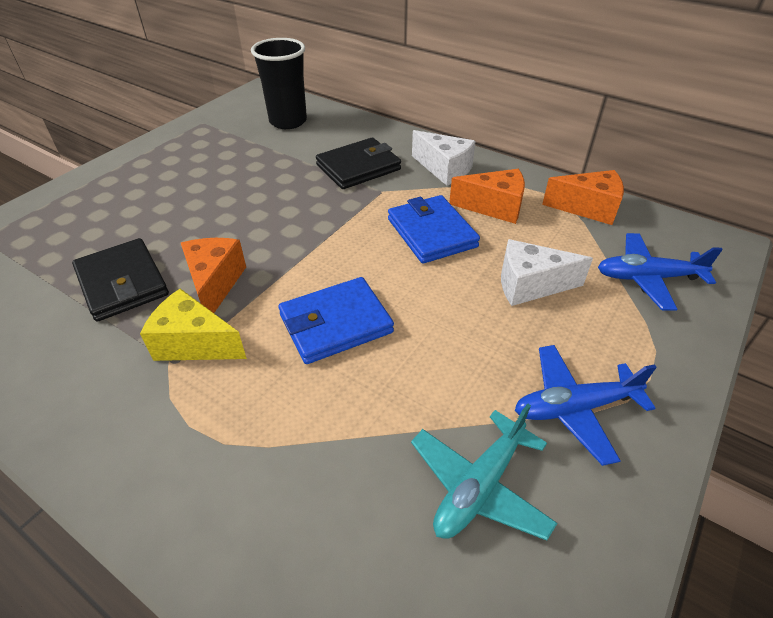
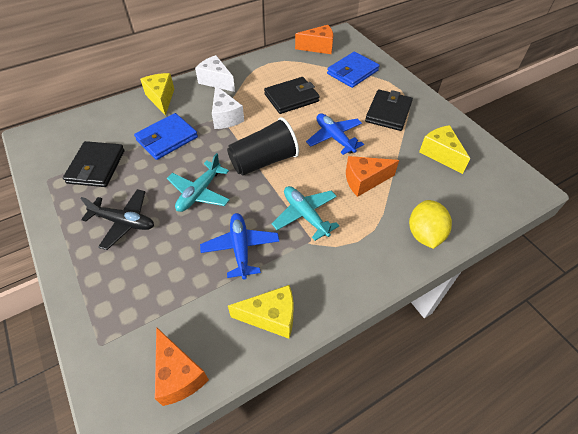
black plane: none = 0 -> [80,189,154,250] = 1
black wallet: [72,238,169,322] [316,138,401,189] = 2 -> [63,141,125,187] [264,77,320,114] [365,90,413,131] = 3
turquoise plane: [411,404,558,541] = 1 -> [167,153,230,212] [272,186,339,241] = 2
yellow cheese: [140,289,247,361] = 1 -> [140,73,174,116] [228,285,293,339] [419,125,470,174] = 3
yellow lemon: none = 0 -> [409,200,452,249] = 1

